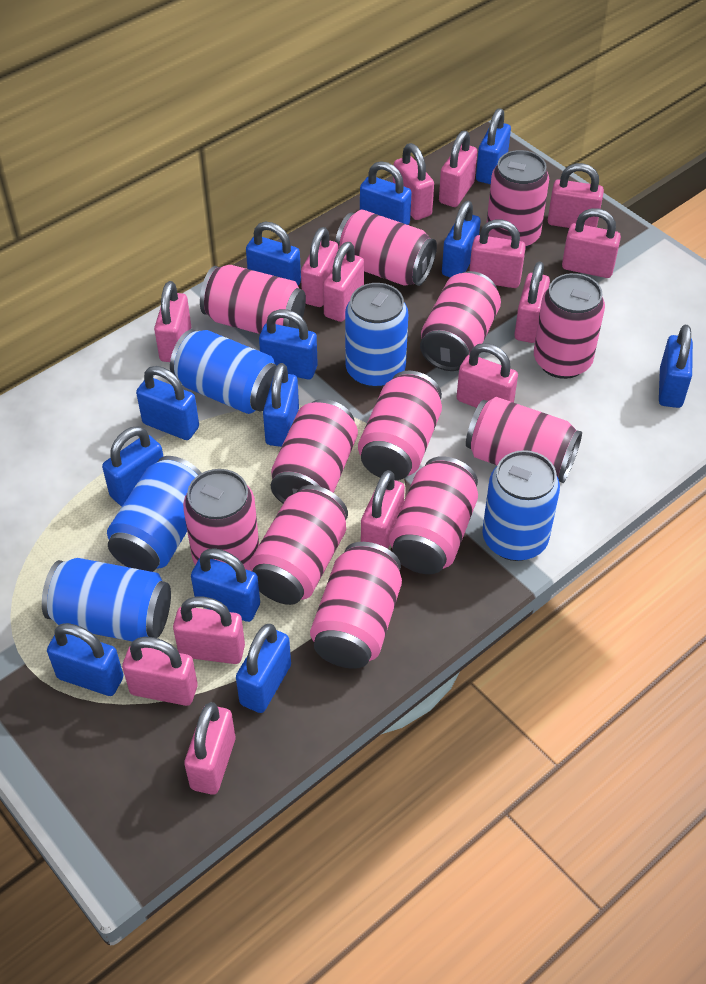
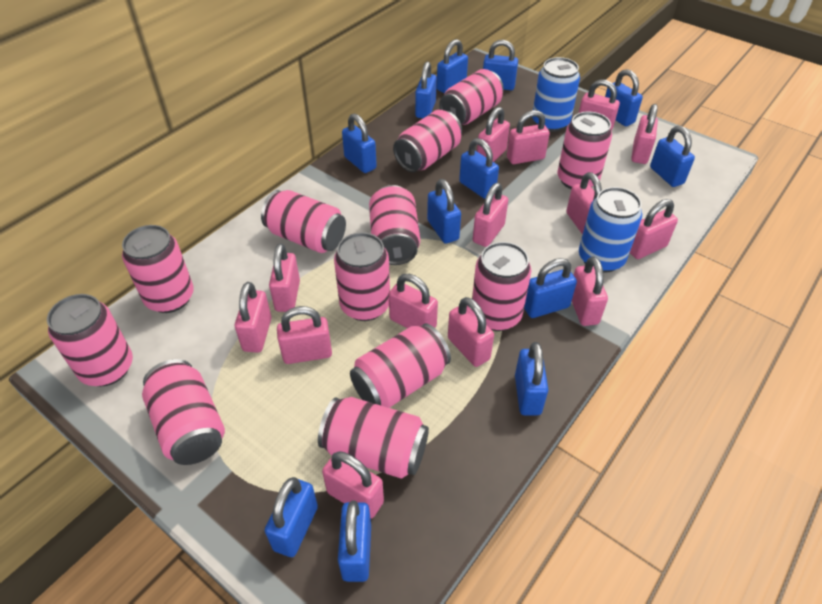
blue can: [42,558,171,642] [107,456,202,572] [170,329,277,414] [345,283,408,388] [482,450,560,561] = 5 -> [532,57,580,132] [579,187,642,273] = 2

